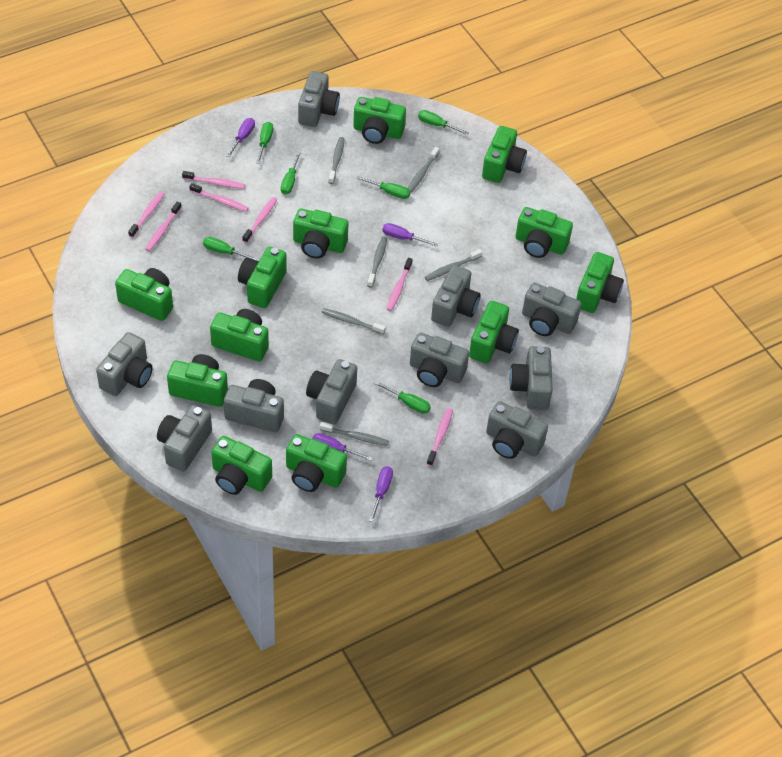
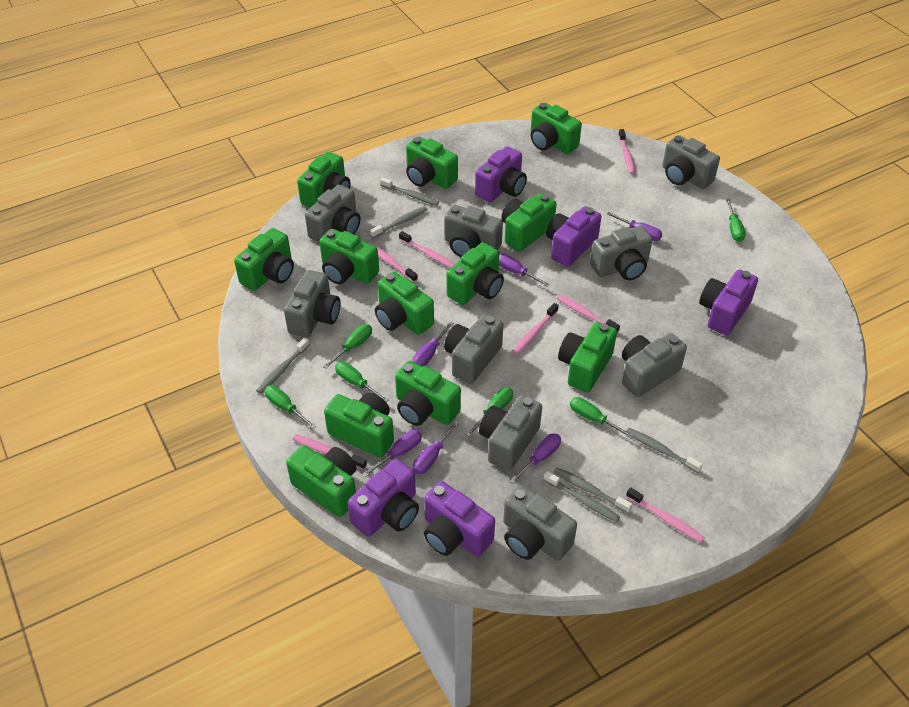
grey camera: [96,332,153,396] [157,405,212,472] [223,379,284,432] [298,71,340,127] [306,359,357,424] [410,333,469,387] [431,265,481,327] [486,401,548,459] [509,346,553,410] [522,283,581,336] = 10 -> [284,270,341,338] [305,185,360,242] [444,205,503,257] [444,314,503,384] [479,395,542,471] [503,485,577,561] [590,226,652,280] [622,333,687,397] [663,135,720,189] = 9
purple camera: none = 0 -> [348,459,419,537] [424,481,495,557] [475,146,527,202] [546,206,601,267] [699,270,758,335] = 5
purple screwdriver: [227,118,255,157] [312,433,372,461] [369,466,393,522] [382,223,438,247] = 4 -> [362,430,422,477] [412,321,454,367] [413,421,460,475] [499,254,550,287] [509,433,561,484] [607,212,662,241] = 6

